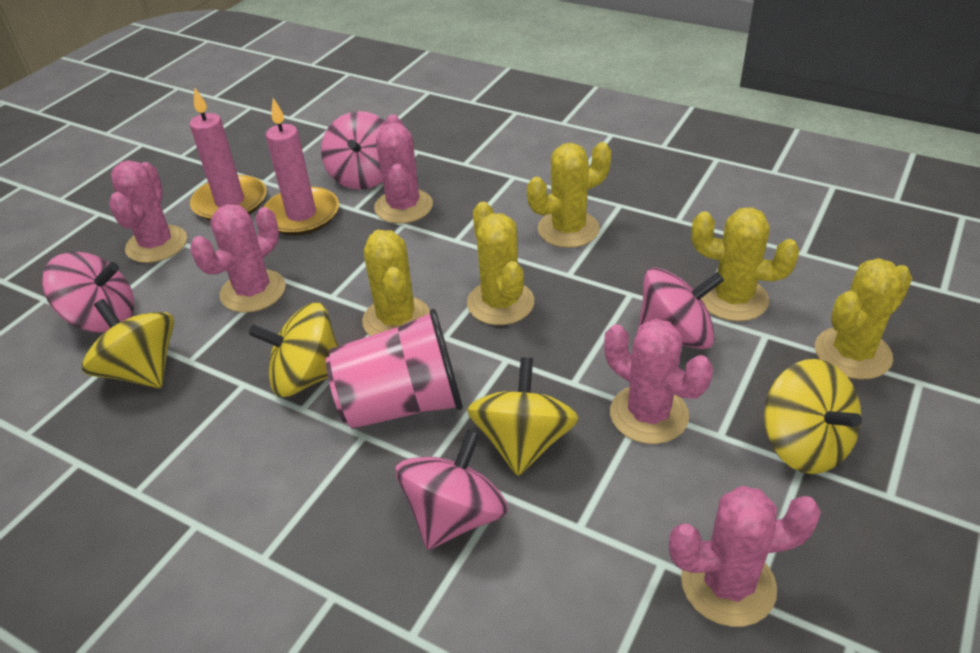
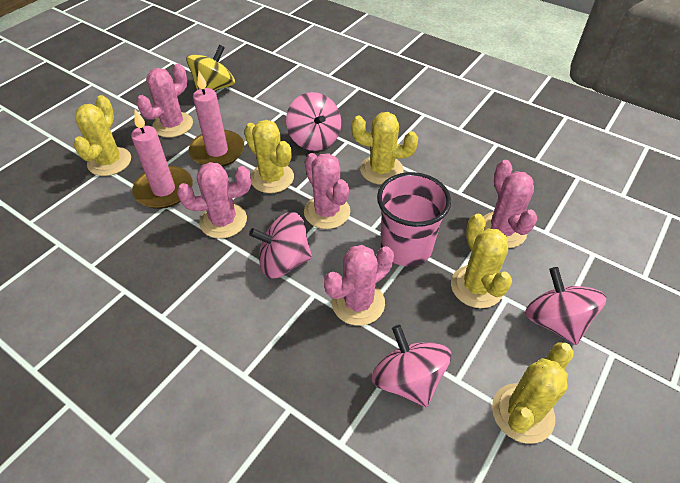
yellow spinning top: [81,299,174,388] [249,303,338,397] [467,357,579,476] [764,359,862,474] = 4 -> [186,45,235,91] = 1

